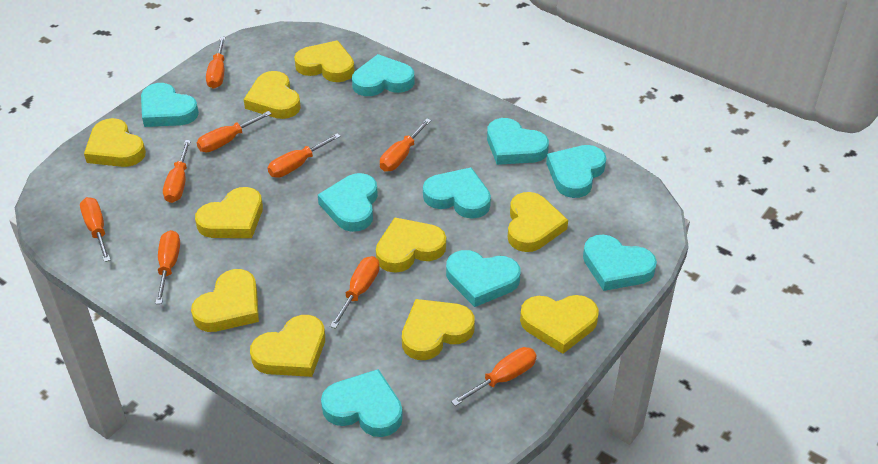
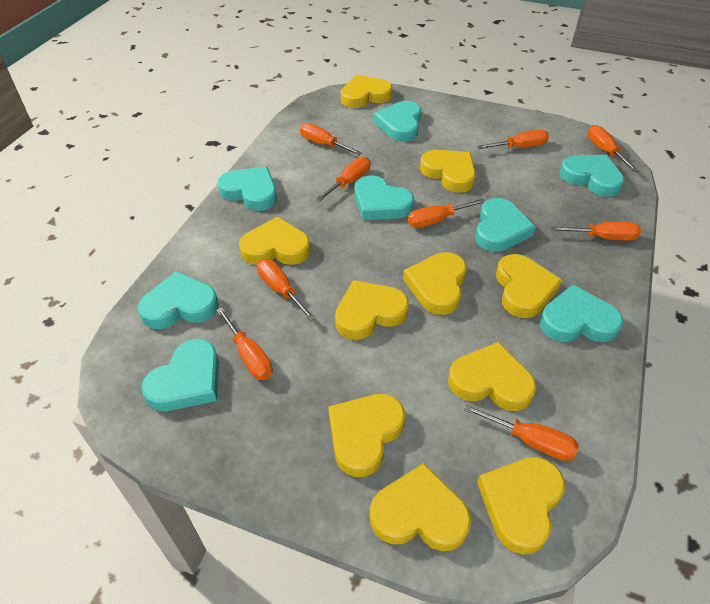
turquoise heart: [141,83,199,127] [318,173,378,232] [321,369,403,437] [352,54,414,96] [423,167,491,219] [446,250,520,307] [487,118,549,165] [546,145,606,198] [583,235,657,291] = 9 -> [138,271,219,329] [141,339,219,411] [218,167,277,211] [355,176,414,220] [374,101,422,142] [475,198,536,252] [540,285,623,342] [559,155,624,197] = 8

